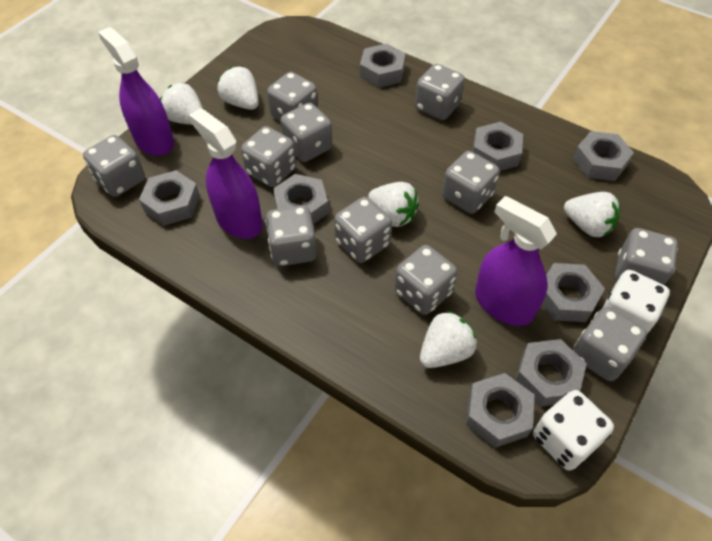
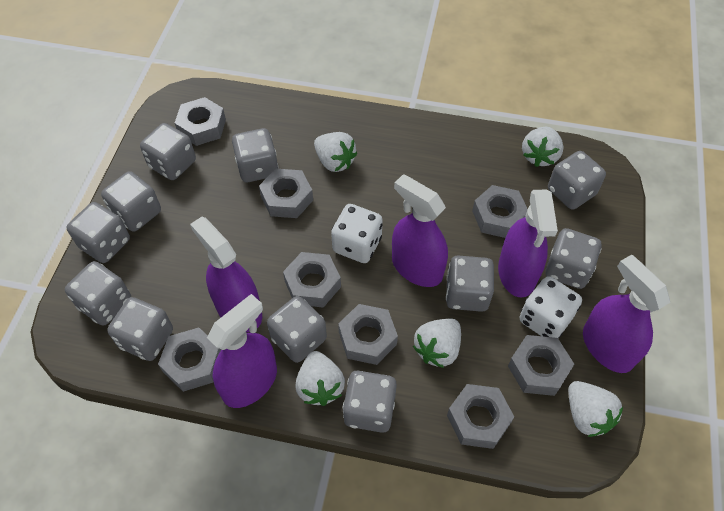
purple spray bottle: [98,27,174,156] [189,108,263,239] [475,196,557,326] = 3 -> [190,217,262,332] [207,294,277,408] [392,174,448,287] [498,190,558,298] [583,255,670,373] = 5

